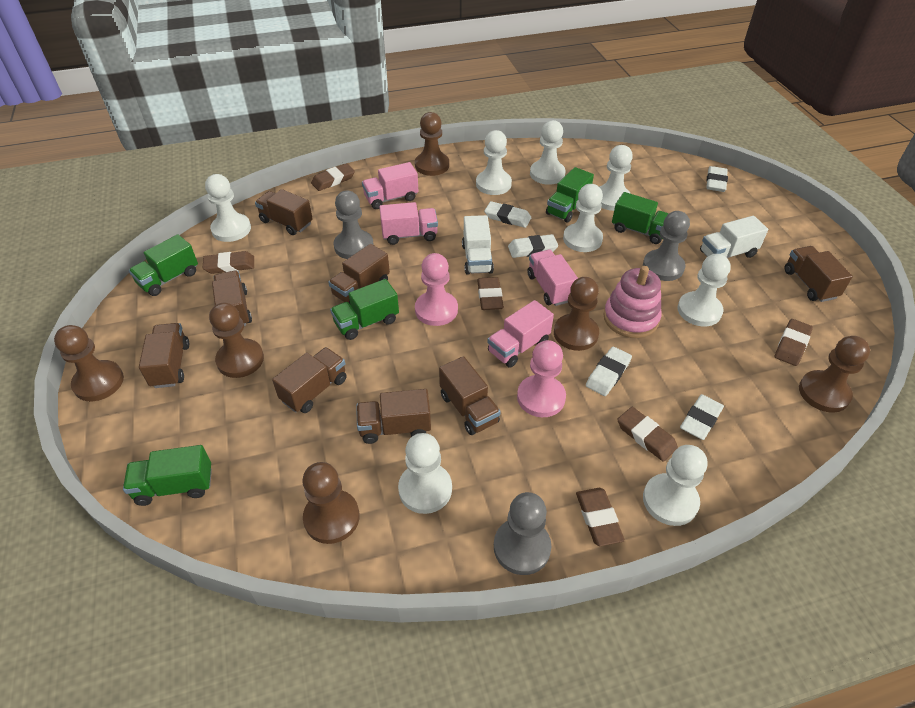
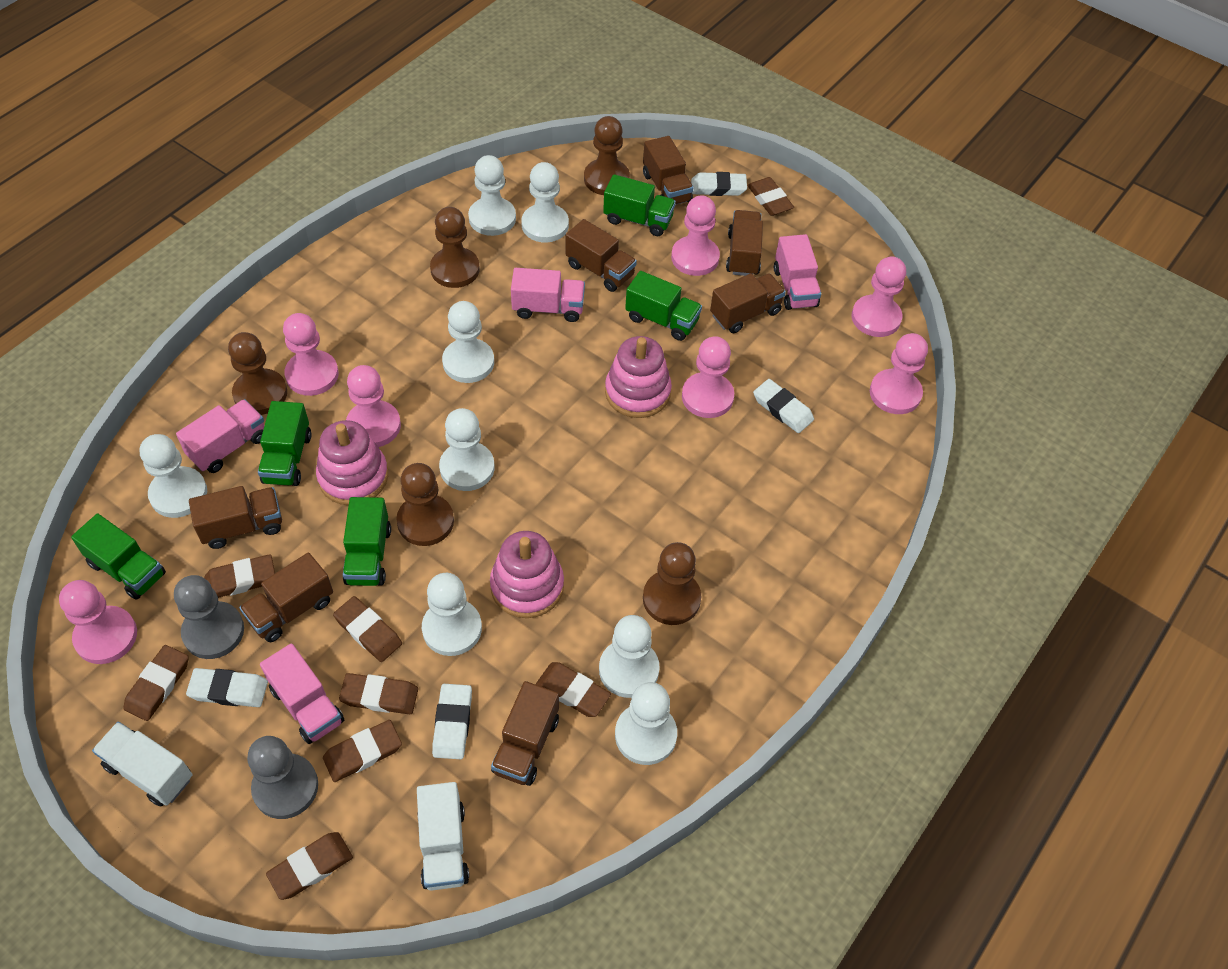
brown eraser: [202,251,254,274] [311,163,355,191] [477,277,504,310] [576,488,625,546] [617,407,678,462] [775,319,813,366] = 6 -> [123,645,189,721] [204,554,275,598] [266,832,353,900] [323,720,402,782] [333,596,402,662] [339,673,418,714] [536,662,611,717] [747,177,794,216] = 8
brown pawn: [54,325,124,401] [209,303,264,378] [302,462,360,544] [415,112,449,176] [554,277,599,351] [799,336,870,413] = 6 -> [228,332,287,415] [396,463,454,546] [430,207,480,288] [584,116,630,195] [643,542,701,625] = 5
brown truck: [139,323,189,388] [212,270,252,326] [255,189,313,235] [272,347,346,413] [328,244,390,304] [356,389,431,444] [439,356,501,435] [785,246,853,302] = 8 -> [189,486,282,549] [239,553,333,642] [491,681,559,786] [566,219,637,292] [643,136,693,205] [710,273,786,333] [726,210,763,276] = 7
grey pawn: [333,191,374,259] [494,492,551,575] [643,211,690,281] = 3 -> [174,575,244,659] [247,736,318,819] = 2
pink pawn: [415,253,458,326] [517,340,566,417] = 2 -> [59,580,137,664] [283,313,339,396] [346,365,401,447] [671,195,720,276] [682,336,734,418] [851,257,906,337] [870,333,928,414] = 7
pink stacking toy: [603,266,662,338] = 1 -> [316,420,388,505] [490,531,564,618] [605,336,672,418] = 3
white eraser: [484,201,531,228] [508,234,558,258] [586,346,632,396] [680,394,724,440] [706,166,728,192] = 5 -> [186,668,268,707] [432,684,472,759] [691,172,747,196] [753,379,814,433] = 4

